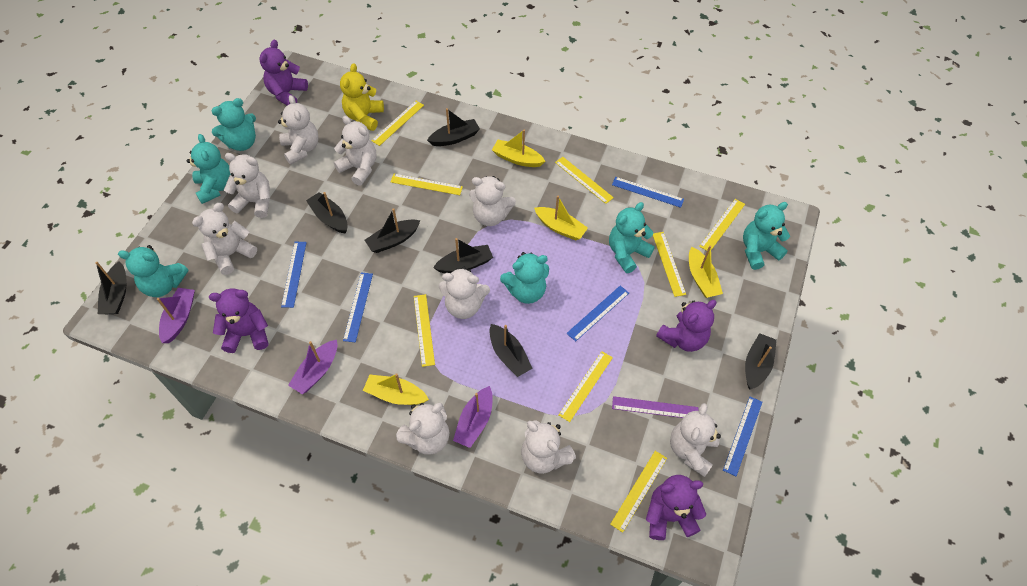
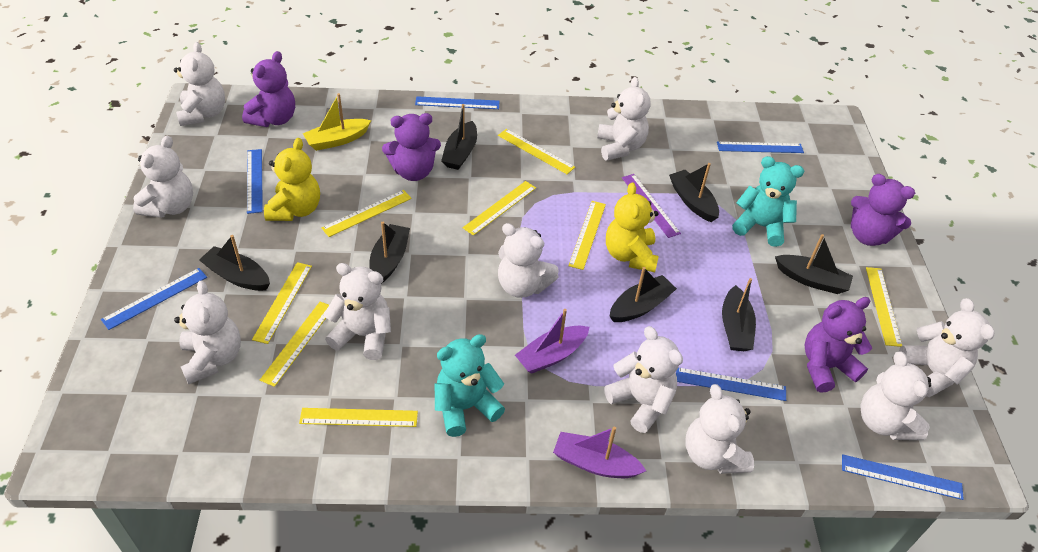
blue ruler: [281,242,307,308] [343,272,373,343] [566,286,629,342] [612,177,684,208] [723,397,763,476] = 5 -> [101,268,207,330] [247,149,263,214] [415,96,499,109] [676,367,786,401] [717,142,804,153] [842,454,964,500] = 6
purple boat: [157,288,195,343] [288,340,337,394] [453,386,493,448] = 3 -> [515,309,590,374] [553,426,646,478] = 2
turquoise teddy bear: [118,245,189,297] [186,134,231,204] [211,98,256,151] [500,252,549,304] [609,202,655,273] [743,202,790,270] = 6 -> [435,334,505,437] [732,156,804,247] = 2
white teddy bear: [192,203,257,275] [224,153,270,218] [278,95,319,165] [334,116,376,186] [396,403,450,455] [439,267,490,319] [469,176,516,226] [521,420,576,474] [670,403,721,477] = 9 -> [133,136,193,218] [174,42,225,126] [174,280,241,384] [324,263,391,360] [498,223,559,298] [597,77,651,161] [604,326,683,433] [685,384,754,474] [860,352,931,440] [899,298,994,397] = 10
yellow boat: [363,373,429,405] [492,130,545,167] [534,196,588,240] [689,246,723,298] = 4 -> [303,93,371,151] = 1
yellow teddy bear: [340,63,384,131] = 1 -> [264,138,320,221] [606,182,659,272] = 2

